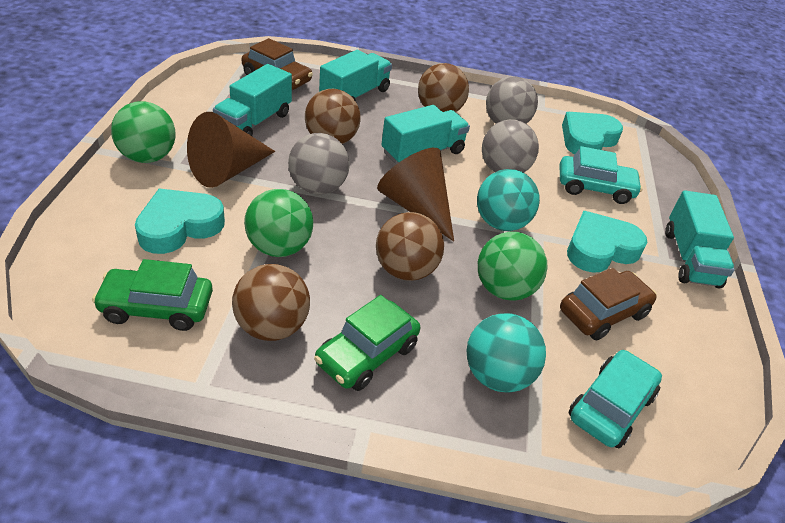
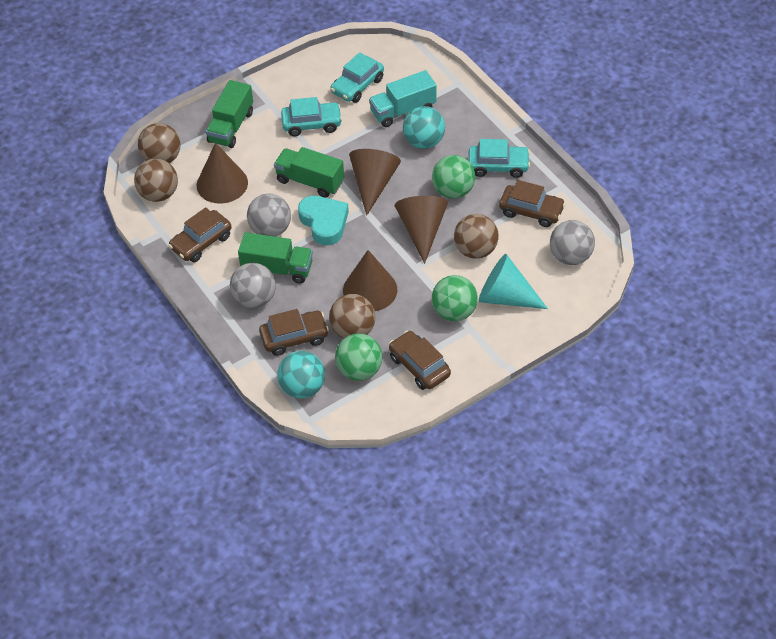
brown car: [242,38,313,90] [560,268,657,340] = 2 -> [168,207,232,262] [259,309,329,356] [389,331,451,390] [499,180,566,227] = 4
brown cone: [187,112,275,188] [377,148,454,242] = 2 -> [197,143,248,204] [343,250,397,311] [349,149,401,216] [395,196,448,264] = 4
green car: [92,259,213,331] [314,295,420,391] = 2 -> none = 0
green truck: none = 0 -> [206,80,253,148] [238,232,313,284] [274,147,344,198] = 3
turquoise car: [560,146,643,204] [569,350,662,448] = 2 -> [281,97,342,136] [331,52,384,103] [468,139,530,178] = 3
turquoise cone: none = 0 -> [479,254,548,309] = 1
turquoise heart: [135,189,225,254] [562,112,623,154] [567,211,647,273] = 3 -> [298,196,349,245] = 1
turquoise truck: [213,64,292,136] [319,50,392,101] [381,105,470,164] [665,190,735,289] = 4 -> [369,70,437,127] = 1

